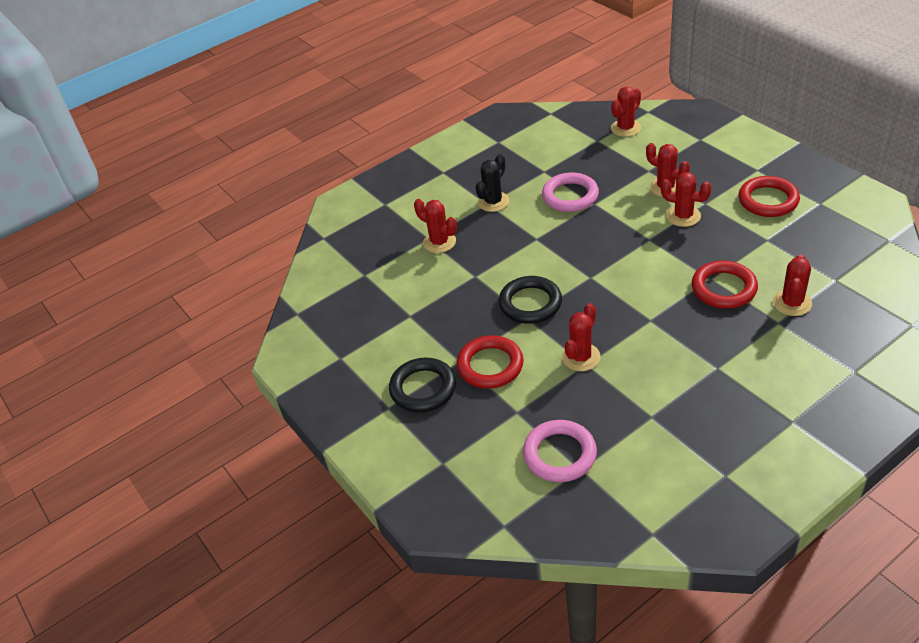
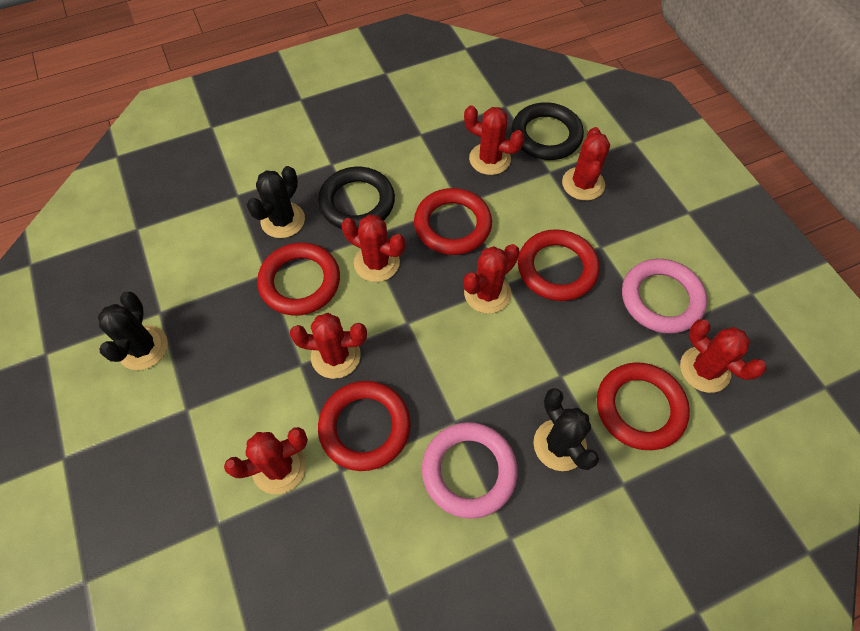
black cactus: [476,154,509,212] = 1 -> [98,292,168,370] [247,166,305,238] [533,388,599,471] = 3
red cactus: [414,199,457,253] [562,303,601,371] [611,87,641,137] [646,143,690,197] [661,172,712,227] [773,254,812,316] = 6 -> [224,427,308,494] [290,313,367,379] [342,215,405,282] [463,244,520,314] [464,105,525,175] [562,127,610,201] [680,319,766,393] = 7
red ring: [457,335,524,389] [692,261,758,309] [738,176,800,217] = 3 -> [257,242,340,316] [318,381,411,471] [414,188,492,255] [518,229,599,301] [597,362,690,450] = 5

